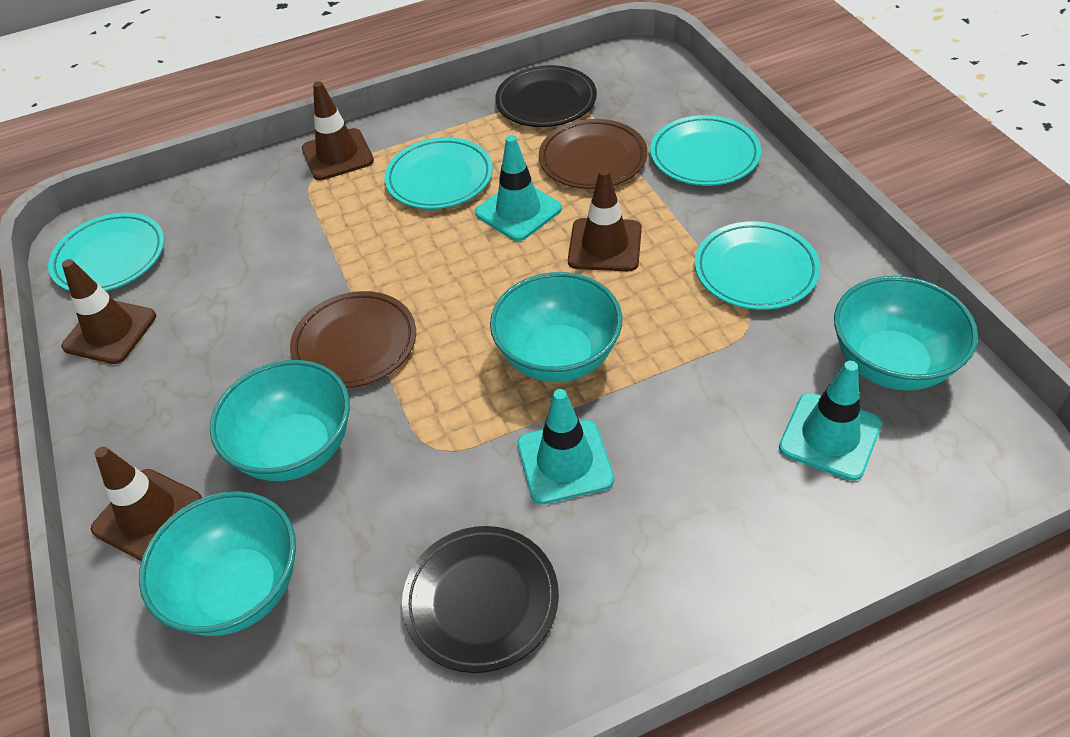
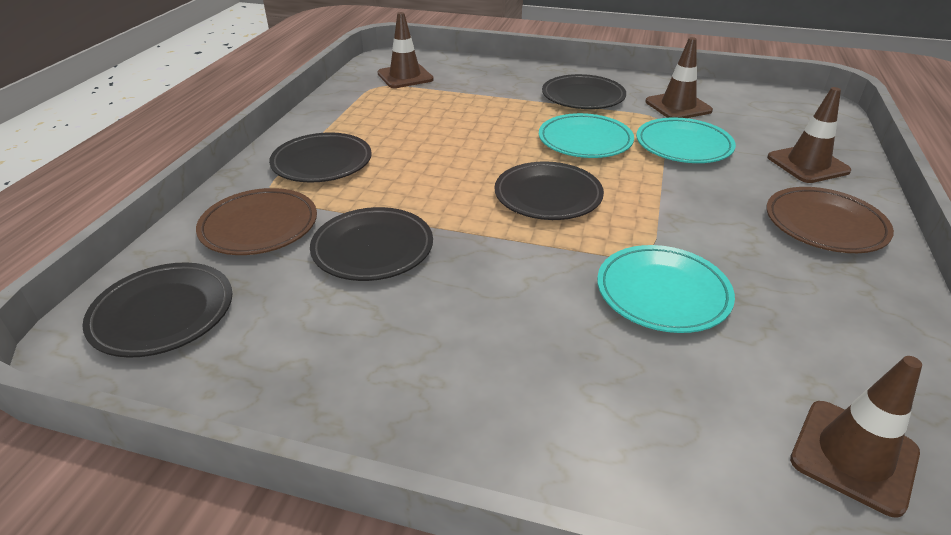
black plate: [402,526,559,673] [495,65,597,127] = 2 -> [82,262,232,358] [269,132,372,183] [310,207,433,281] [494,161,604,220] [542,74,626,109] = 5
turquoise bowl: [139,491,296,636] [210,360,350,481] [490,272,622,382] [834,276,978,391] = 4 -> none = 0
turquoise plate: [48,213,165,291] [384,137,493,209] [650,115,761,186] [695,221,820,310] = 4 -> [539,113,634,158] [597,245,735,333] [636,118,736,163] = 3
turquoise traffic cone: [475,135,562,241] [517,389,614,504] [779,361,882,481] = 3 -> none = 0

